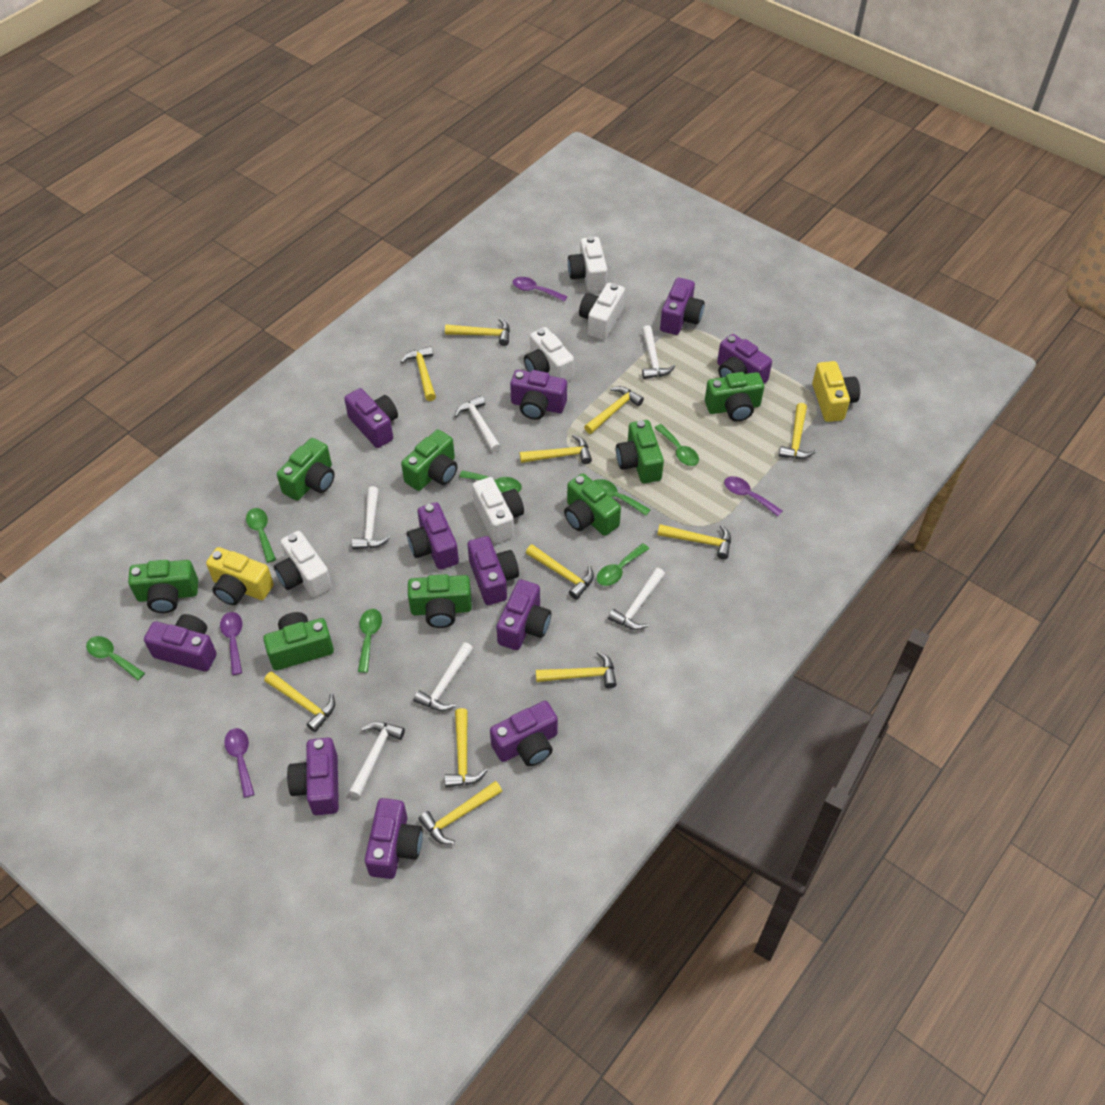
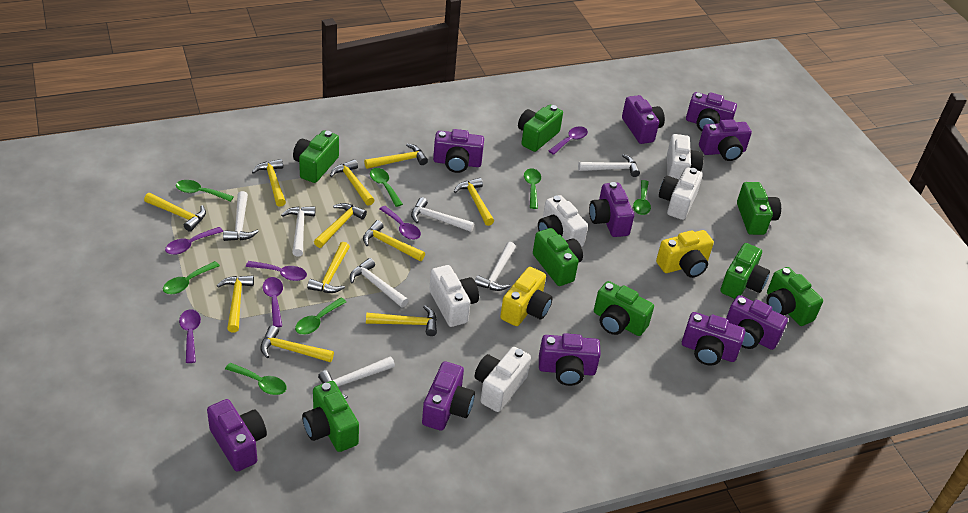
purple camera: [144,614,217,672] [287,738,339,815] [344,388,398,448] [365,798,423,879] [407,502,459,570] [468,536,519,605] [490,701,558,766] [496,579,551,650] [510,370,567,420] [660,278,705,335] [717,334,772,384] = 11 -> [207,399,267,472] [422,361,475,431] [433,129,484,173] [539,333,601,386] [589,182,634,237] [622,95,665,144] [682,312,745,366] [686,92,737,131] [699,119,752,161] [726,295,788,350] = 10
purple spoon: [220,612,242,675] [224,728,255,798] [513,277,568,302] [724,476,782,516] = 4 -> [165,227,223,255] [179,309,201,363] [246,261,307,281] [263,277,283,327] [379,206,421,240] [549,127,588,155] = 6
white hammer: [349,722,405,798] [352,486,391,549] [414,642,473,711] [454,395,501,452] [608,568,665,630] [642,325,675,379] = 6 -> [223,191,259,241] [281,206,315,257] [318,357,395,399] [350,258,409,308] [411,197,474,232] [475,242,516,291] [578,154,640,177] = 7

